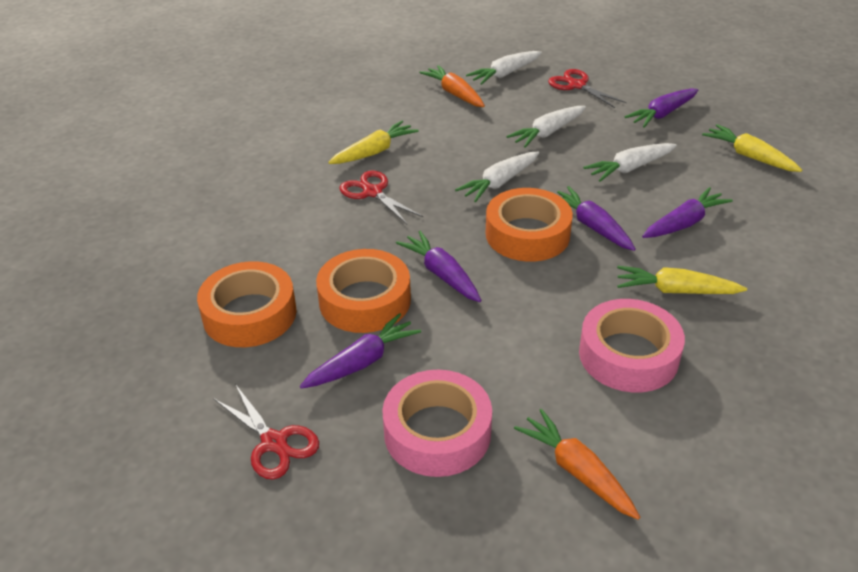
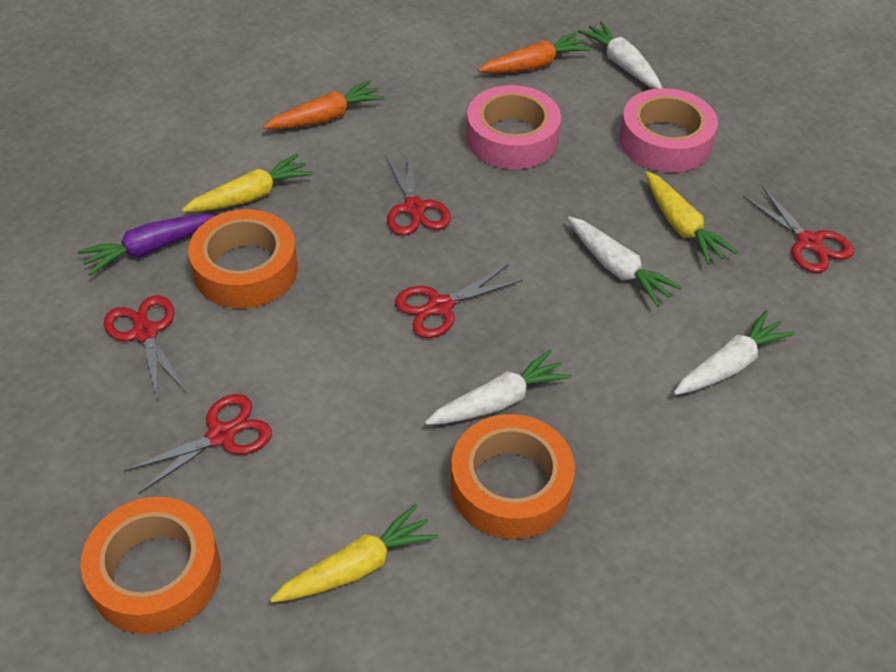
purple carrot: [300,313,421,389] [396,231,482,302] [557,186,636,251] [625,88,698,128] [642,187,733,238] = 5 -> [77,214,218,276] = 1
red scissors: [213,384,319,480] [340,170,423,224] [548,69,627,108] = 3 -> [104,295,187,400] [124,394,272,494] [385,154,451,236] [395,265,523,338] [743,186,854,273] = 5

